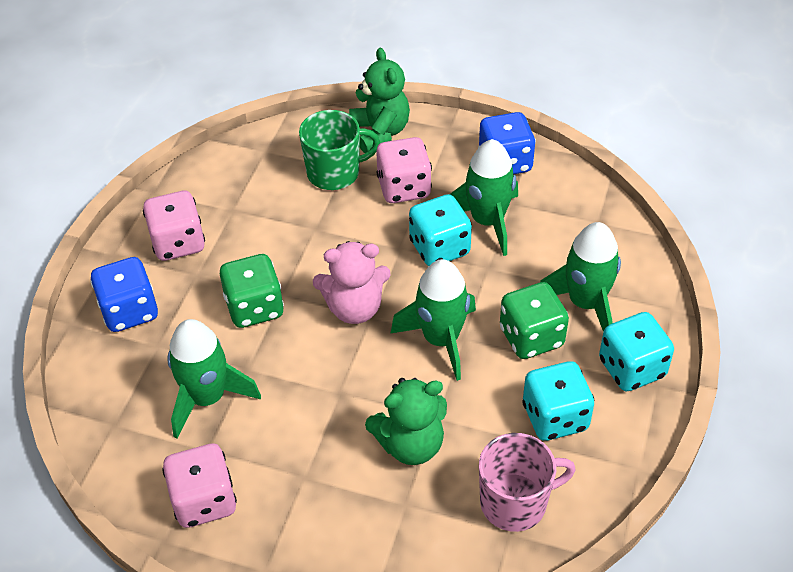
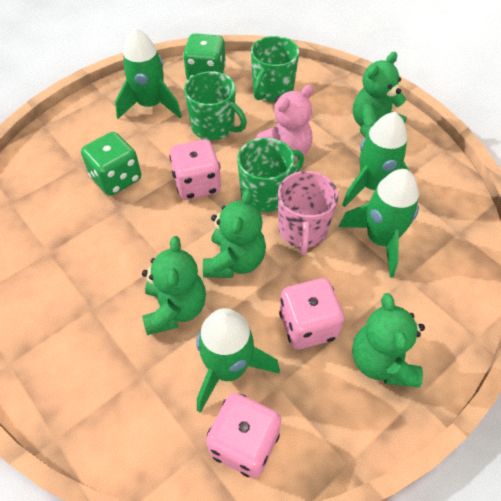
blue dice: [90,257,158,332] [478,112,536,174] = 2 -> none = 0
green mug: [299,110,380,190] = 1 -> [184,71,247,140] [237,138,304,212] [251,36,299,102] = 3
green teddy bear: [349,48,410,153] [365,378,447,465] = 2 -> [142,236,206,335] [203,189,266,278] [352,293,425,388] [353,52,407,137] = 4
turquoise dice: [409,194,472,266] [522,361,594,441] [599,312,674,391] = 3 -> none = 0

